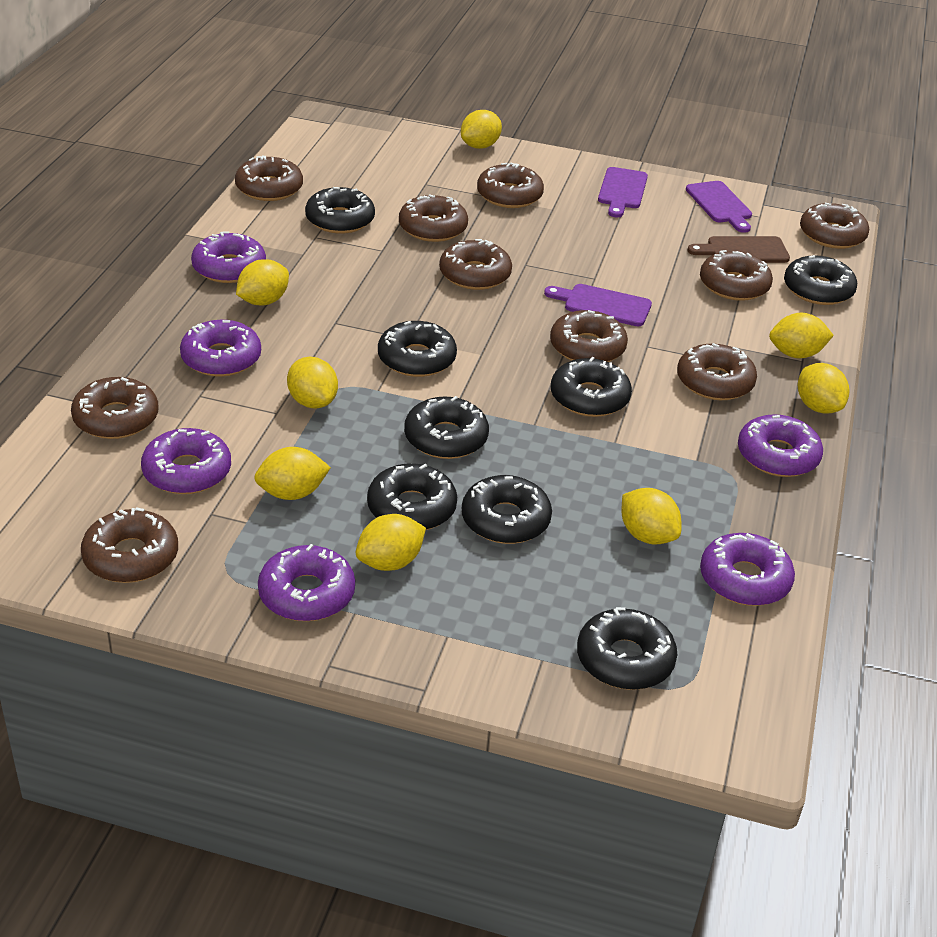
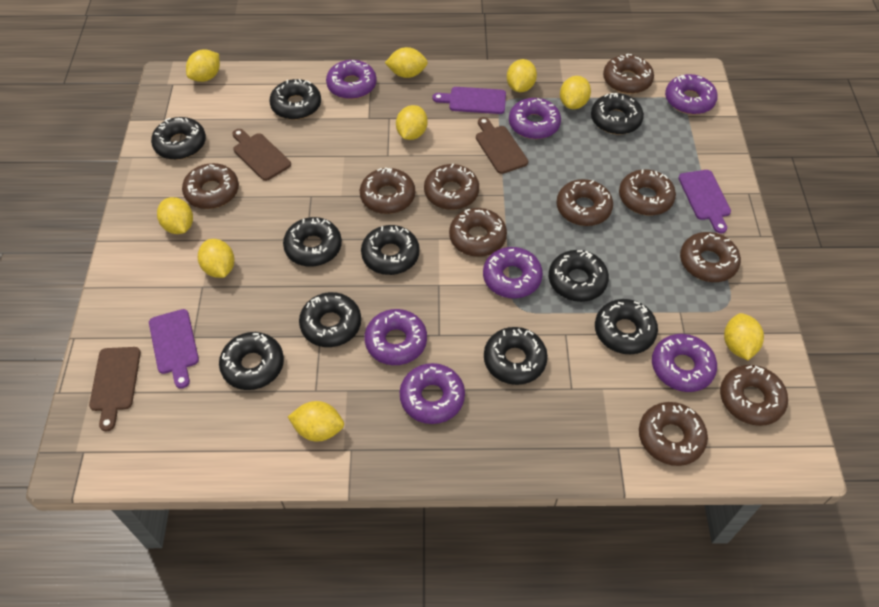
black donut: [305,187,375,234] [367,463,457,530] [378,321,457,377] [404,396,489,459] [462,475,552,544] [551,357,632,417] [577,607,677,690] [784,255,857,305] = 8 -> [151,117,206,160] [219,332,284,390] [269,79,321,120] [283,217,342,266] [299,292,361,347] [361,225,420,275] [484,327,548,385] [549,250,609,302] [591,93,644,135] [595,299,658,354] = 10
brown cutting board: [688,236,790,263] = 1 -> [89,347,141,431] [232,129,291,181] [476,117,528,174] = 3
purple donut: [141,428,231,494] [180,320,261,377] [191,232,266,283] [258,544,355,621] [700,533,795,606] [738,414,823,477] = 6 -> [326,60,377,99] [364,309,427,365] [400,363,465,424] [483,247,543,298] [509,98,561,139] [652,334,717,392] [665,74,718,114] = 7
yellow lemon: [236,259,289,305] [254,447,331,500] [287,356,338,409] [356,514,426,571] [461,110,502,149] [621,488,682,545] [769,313,834,359] [798,363,849,414] = 8 -> [157,197,193,234] [186,49,220,82] [198,239,234,278] [288,401,344,442] [385,47,428,78] [396,105,428,140] [507,59,537,92] [560,76,591,109] [724,313,764,360] = 9

